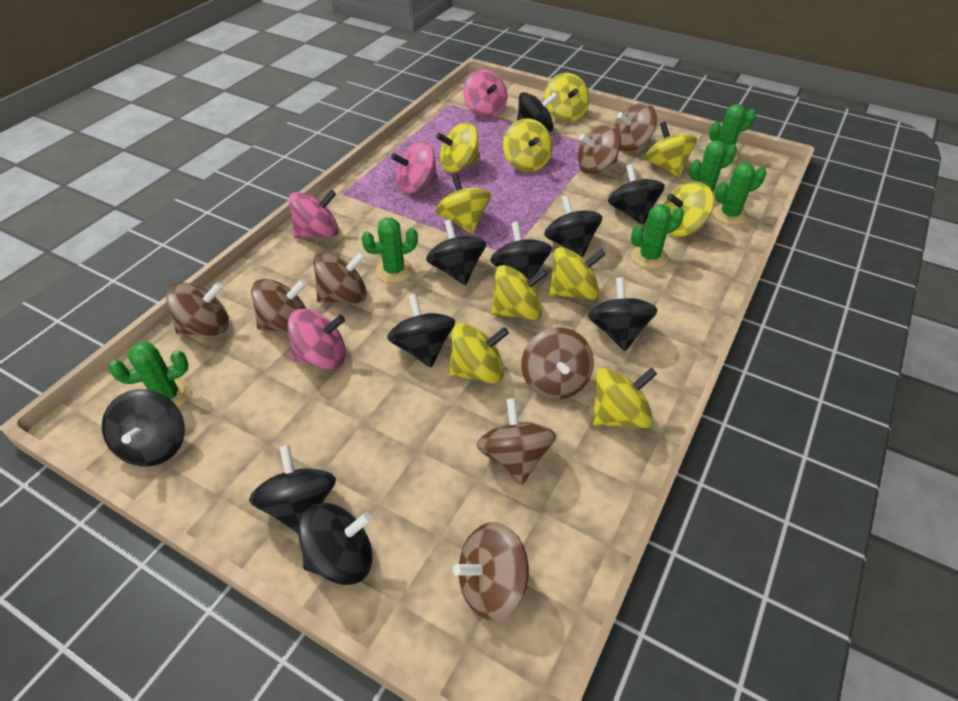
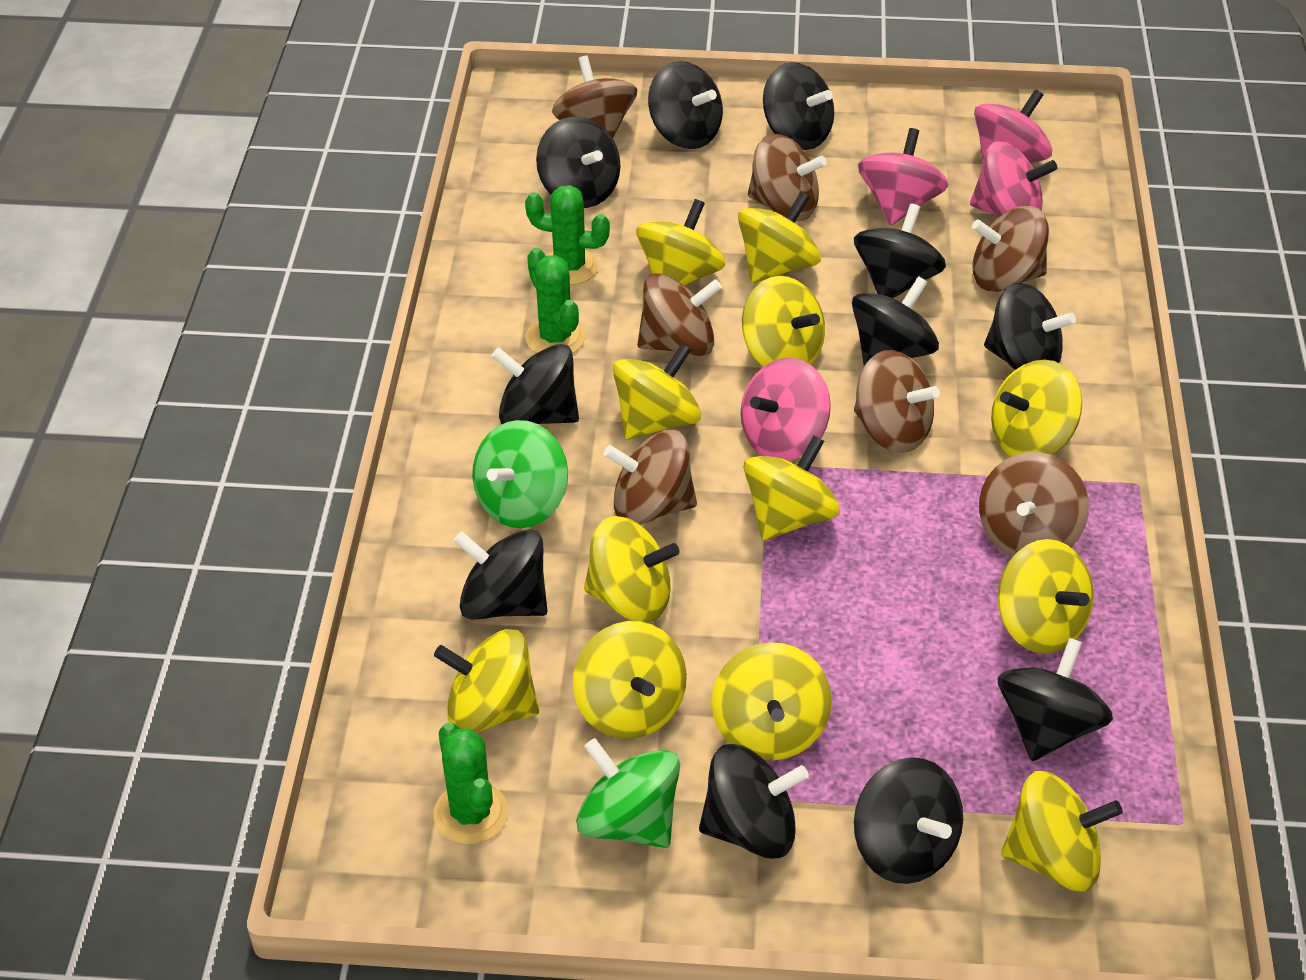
black spinning top: [102,389,185,466] [249,445,336,533] [298,503,373,585] [387,294,455,367] [426,219,486,285] [490,222,552,279] [517,92,558,133] [544,195,602,258] [588,277,657,351] [608,164,665,225] = 10 -> [454,529,547,620] [492,344,579,424] [536,117,621,208] [648,61,723,149] [699,744,809,859] [763,62,834,150] [852,276,939,365] [854,204,946,298] [854,757,963,884] [984,283,1076,370] [998,638,1113,761] = 11
brown spinning top: [166,282,229,336] [251,279,306,332] [313,252,367,303] [453,522,529,620] [476,398,556,485] [521,327,594,400] [577,124,621,174] [614,103,657,151] = 8 -> [552,56,637,138] [604,430,697,525] [637,273,722,356] [748,134,827,222] [854,350,940,453] [972,206,1049,292] [979,452,1089,557] = 7
green cactus: [109,342,190,408] [361,218,418,283] [631,204,684,269] [689,140,737,200] [709,104,756,162] [713,163,766,225] = 6 -> [433,722,508,844] [525,185,610,285] [525,248,585,353] = 3
green spinning top: none = 0 -> [472,420,568,528] [576,738,680,848] = 2
yellow spinning top: [436,122,480,172] [436,173,491,234] [449,323,509,383] [491,265,548,320] [503,118,553,172] [544,73,590,122] [549,247,606,300] [592,368,657,428] [645,122,697,177] [664,182,714,237] = 10 -> [434,629,539,733] [573,621,687,739] [584,516,679,623] [613,344,701,440] [637,199,725,286] [712,642,832,761] [738,192,821,283] [742,276,825,367] [743,436,840,541] [991,359,1082,457] [998,539,1094,654] [1001,771,1123,892] = 12

